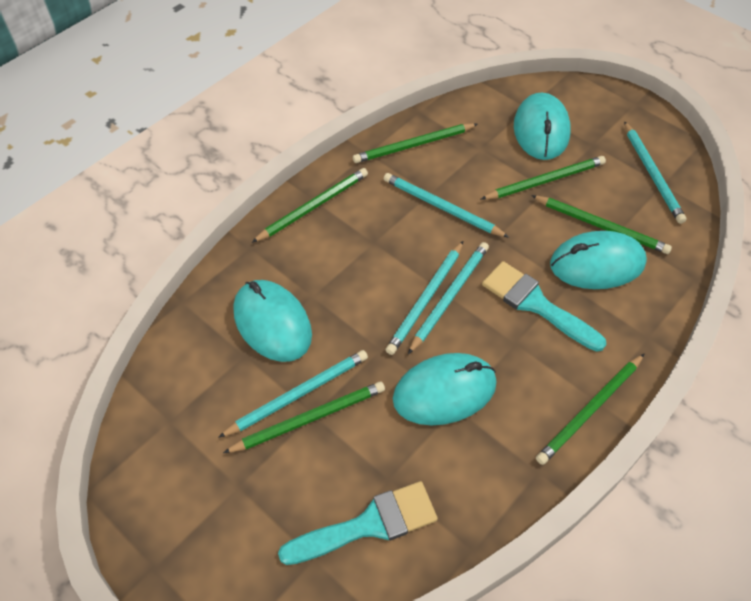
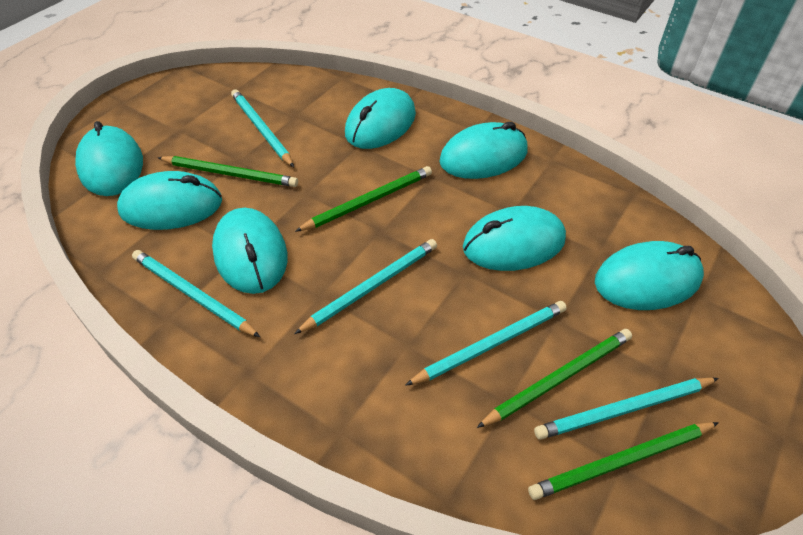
green pencil: [223,381,385,453] [252,168,368,243] [353,123,478,163] [481,156,606,200] [531,195,672,254] [536,354,644,465] = 6 -> [158,156,298,187] [295,166,432,232] [476,329,632,428] [528,422,719,500] = 4
turquoise brush: [278,481,438,565] [482,261,606,352] = 2 -> none = 0
turquoise mouse: [234,280,312,362] [393,353,496,425] [514,93,571,160] [550,231,647,289] = 4 -> [75,121,143,196] [117,171,222,230] [212,208,287,294] [345,88,416,149] [439,122,528,179] [463,206,566,271] [595,241,704,310] = 7

